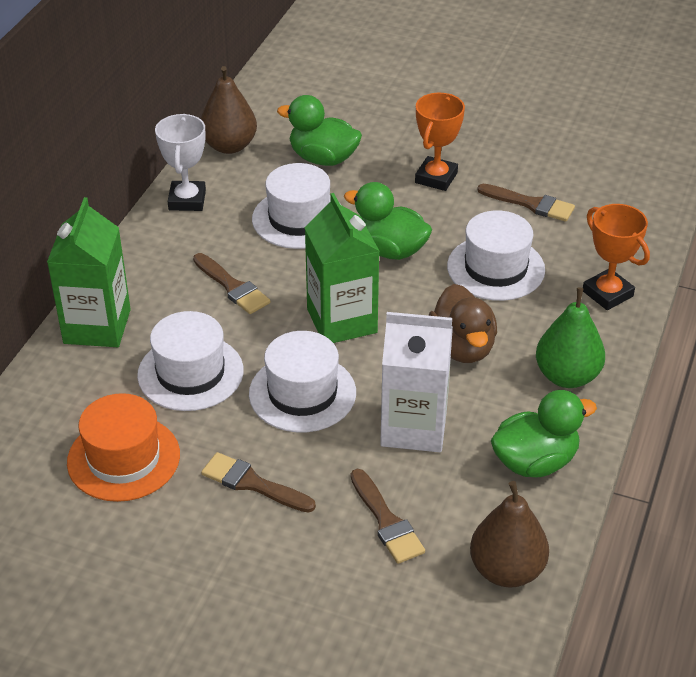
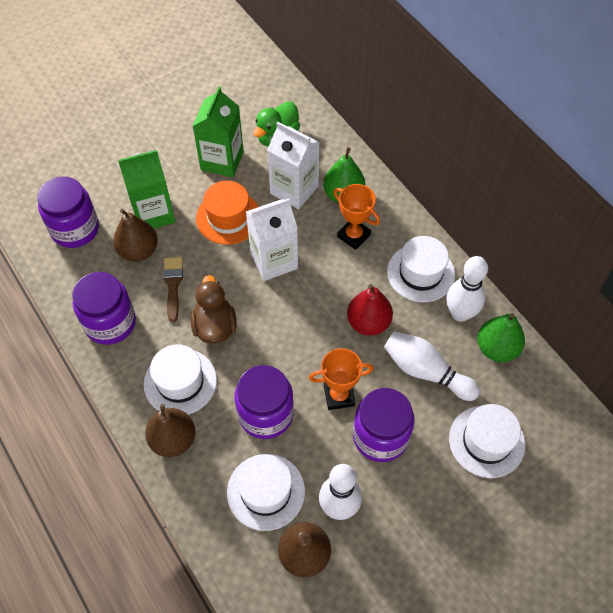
brown brush: [193,253,270,314] [201,452,316,513] [351,469,425,564] [477,184,575,222] = 4 -> [163,257,183,322] = 1
brown pear: [201,66,257,154] [470,481,549,588] = 2 -> [113,209,158,262] [145,404,196,457] [278,522,331,577] = 3
green duck: [277,95,362,166] [344,182,432,260] [491,390,597,477] = 3 -> [253,101,300,147] = 1
green pear: [536,287,605,388] = 1 -> [324,147,365,203] [477,313,525,362] = 2
purple jar: none = 0 -> [37,177,99,248] [72,272,136,345] [235,365,294,439] [353,388,415,462] = 4
red pear: none = 0 -> [347,284,393,336] = 1
white bowling pin: none = 0 -> [319,464,362,520] [384,332,480,401] [447,256,488,322] = 3
white carton: [380,312,453,452] = 1 -> [246,198,298,281] [267,122,320,209] = 2
white trophy: [155,114,206,211] = 1 -> none = 0

